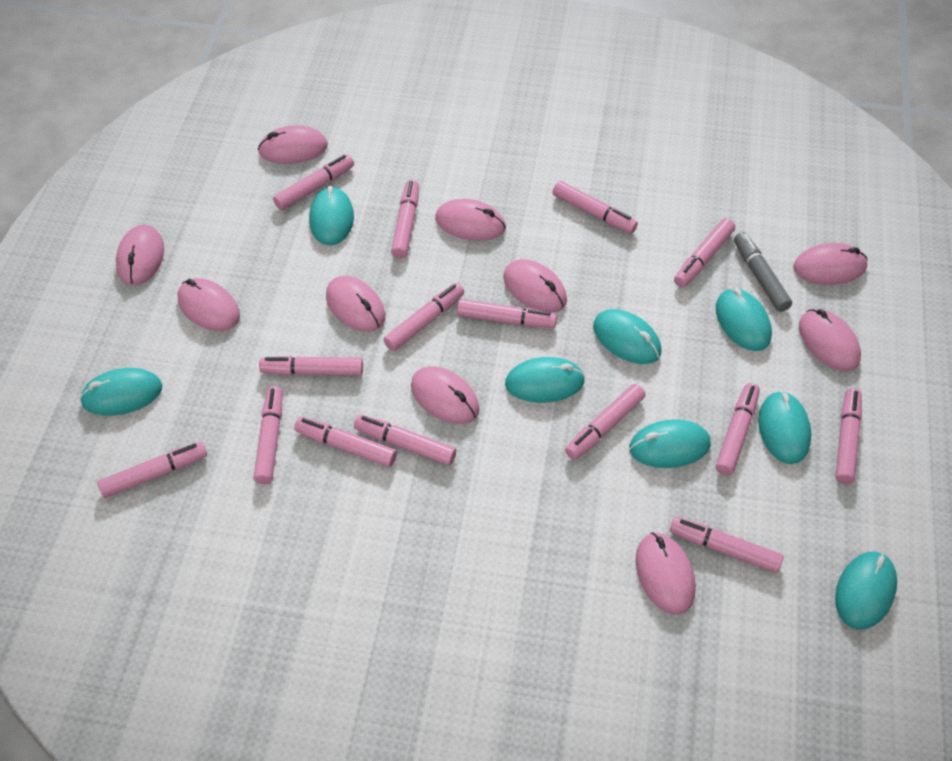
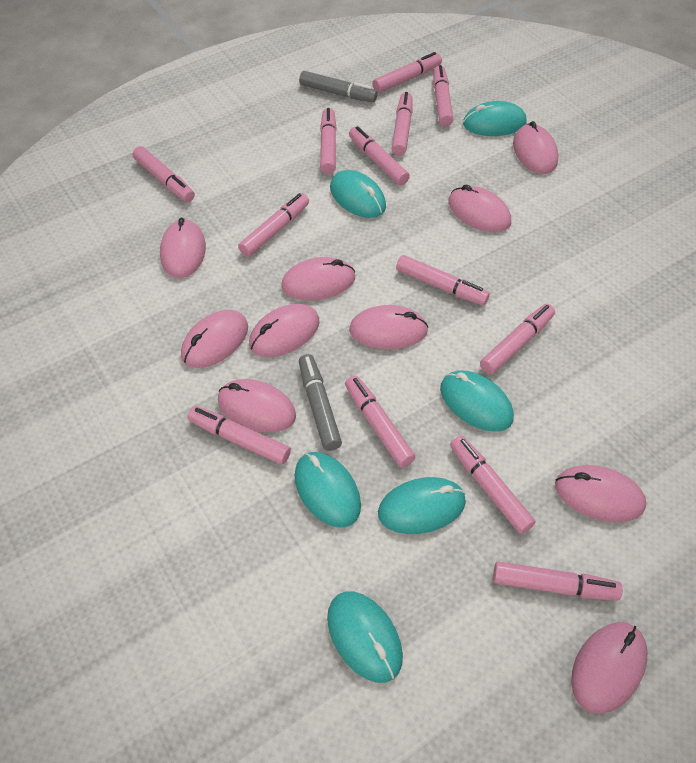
grey marker: [734,232,792,312] = 1 -> [299,71,378,102] [299,354,342,451] = 2
pink marker: [97,442,207,498] [253,386,283,484] [259,356,363,375] [273,155,354,210] [294,417,397,467] [354,415,456,465] [383,283,464,351] [391,180,419,259] [457,299,557,328] [552,181,638,234] [565,384,646,460] [670,517,784,573] [674,218,735,288] [716,383,760,475] [835,388,862,484] = 15 -> [133,146,195,202] [187,406,291,465] [238,193,309,257] [320,108,337,174] [345,375,415,468] [349,126,410,185] [372,52,442,93] [392,92,412,156] [396,255,490,306] [433,65,453,127] [450,436,536,534] [480,304,555,374] [493,561,622,601] = 13
turquoise mouse: [80,368,162,416] [309,186,354,246] [505,357,585,403] [593,309,661,364] [629,419,711,468] [716,288,772,351] [758,391,811,464] [835,551,897,630] = 8 -> [295,452,361,528] [327,591,403,683] [330,170,386,218] [378,477,466,534] [440,370,514,432] [463,101,527,136] = 6

